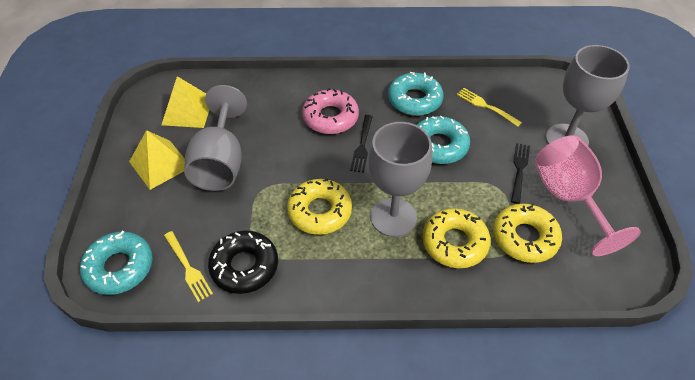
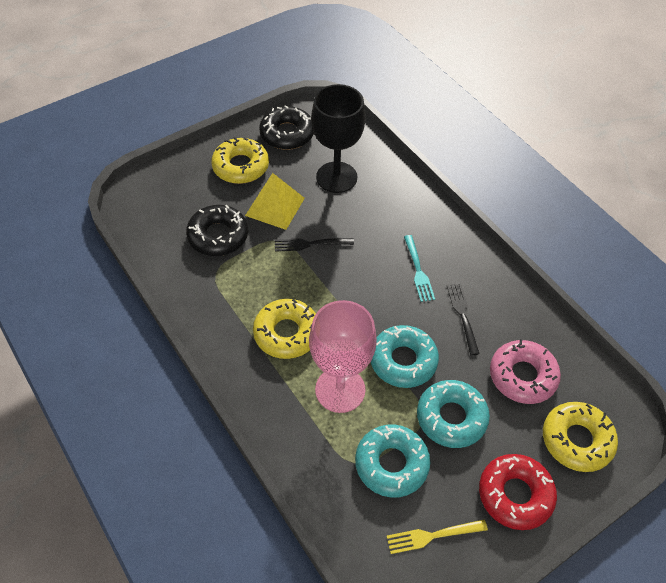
black donut: [208,230,278,294] = 1 -> [186,205,248,256] [259,105,314,150] = 2
black goblet: none = 0 -> [311,84,366,193] = 1
grey goblet: [184,85,247,191] [368,122,432,237] [546,45,629,146] = 3 -> none = 0
red donut: none = 0 -> [479,454,557,530] = 1
turquoise fork: none = 0 -> [404,235,435,302] = 1
yellow fork: [164,231,213,302] [456,88,522,127] = 2 -> [387,520,488,554] = 1
yellow pyramid: [129,130,185,190] [161,76,209,128] = 2 -> [245,173,305,230] = 1

